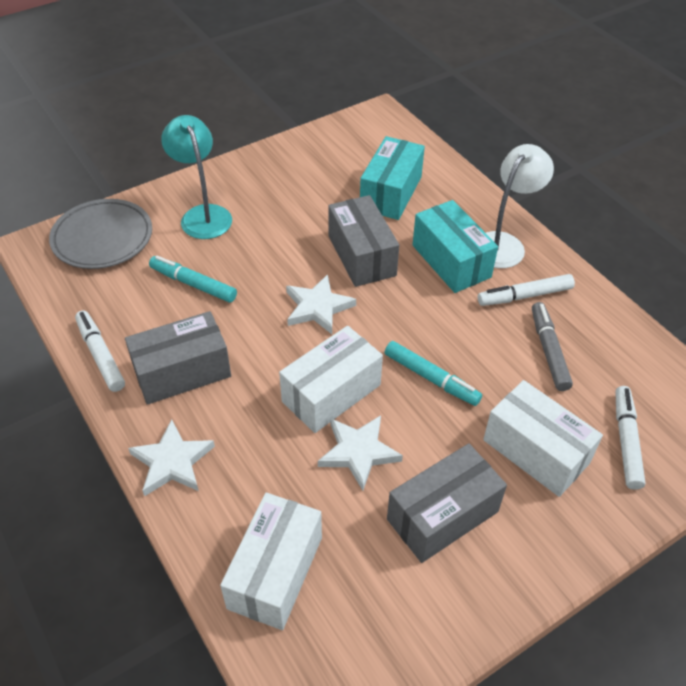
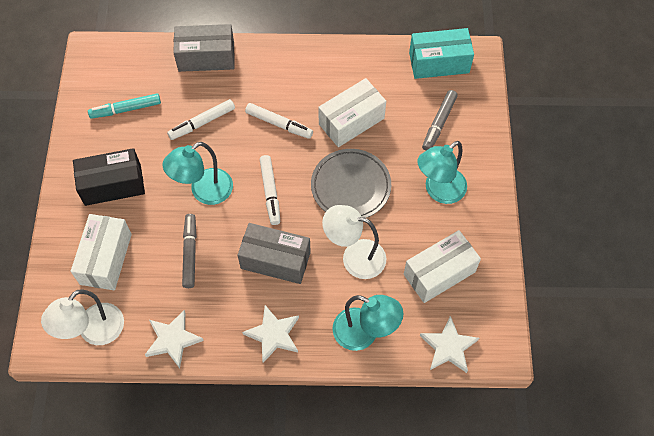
black box: none = 0 -> [73,148,145,206] = 1
grey box: [125,311,231,405] [328,195,399,287] [387,443,507,563] = 3 -> [173,24,235,72] [238,223,311,284] = 2
grey marker: [532,302,573,391] = 1 -> [182,214,197,288] [422,90,458,151] = 2
turquoise box: [360,136,425,220] [412,200,498,293] = 2 -> [409,28,474,79] = 1
turquoise lamp: [161,115,232,239] = 1 -> [163,142,233,205] [332,295,403,351] [417,141,467,204] = 3
turquoise marker: [149,255,237,303] [385,341,482,406] = 2 -> [88,93,161,119] = 1
white lamp: [486,144,554,268] = 1 -> [41,289,124,345] [322,205,386,279] = 2

